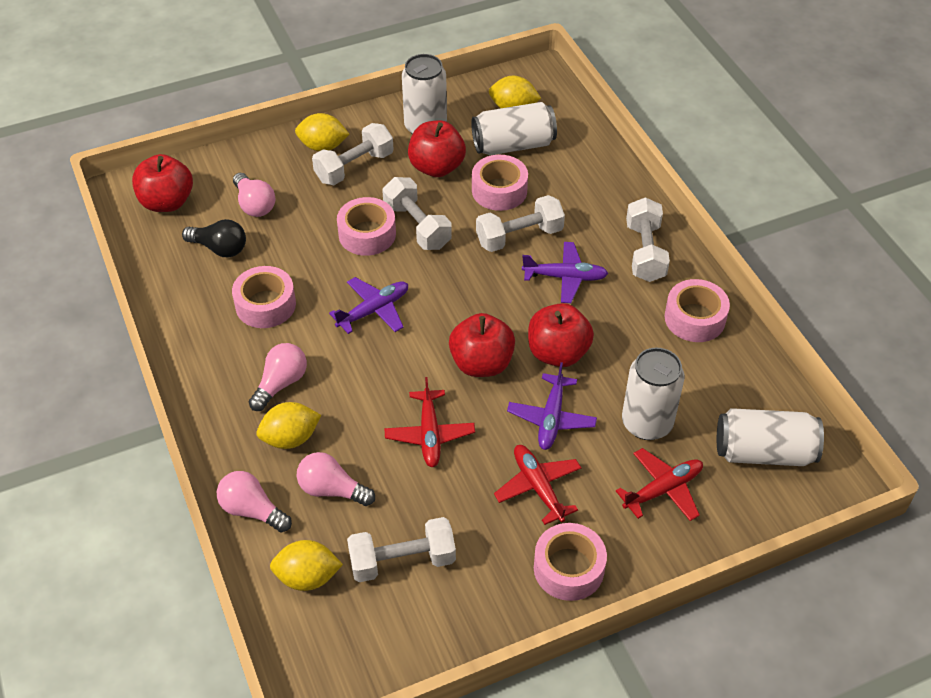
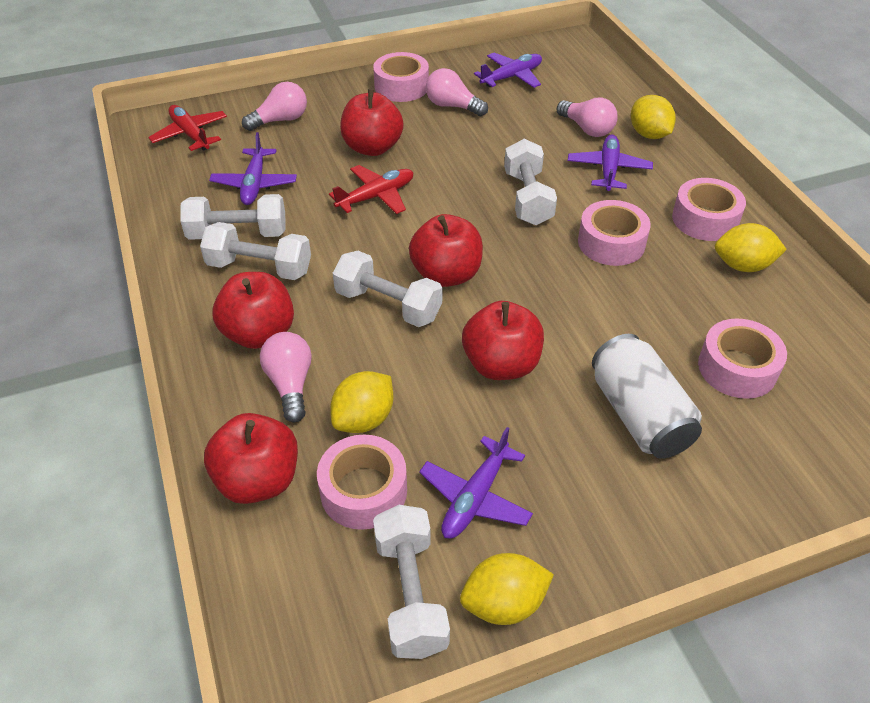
black light bulb: [182,219,246,258] = 1 -> none = 0
purple plane: [329,277,408,334] [507,362,597,450] [522,242,608,303] = 3 -> [209,132,297,205] [419,427,533,539] [474,53,542,88] [568,135,653,191] = 4
red apple: [132,154,193,212] [408,120,466,177] [449,313,515,377] [528,303,594,367] = 4 -> [204,413,298,504] [213,272,294,349] [340,89,404,156] [409,214,483,287] [462,301,544,380] = 5
red plane: [384,377,475,467] [494,445,581,525] [616,448,703,521] = 3 -> [148,105,227,151] [329,165,414,214] = 2
white can: [402,54,447,134] [471,102,557,155] [622,348,685,440] [717,408,824,466] = 4 -> [592,334,702,459] = 1

